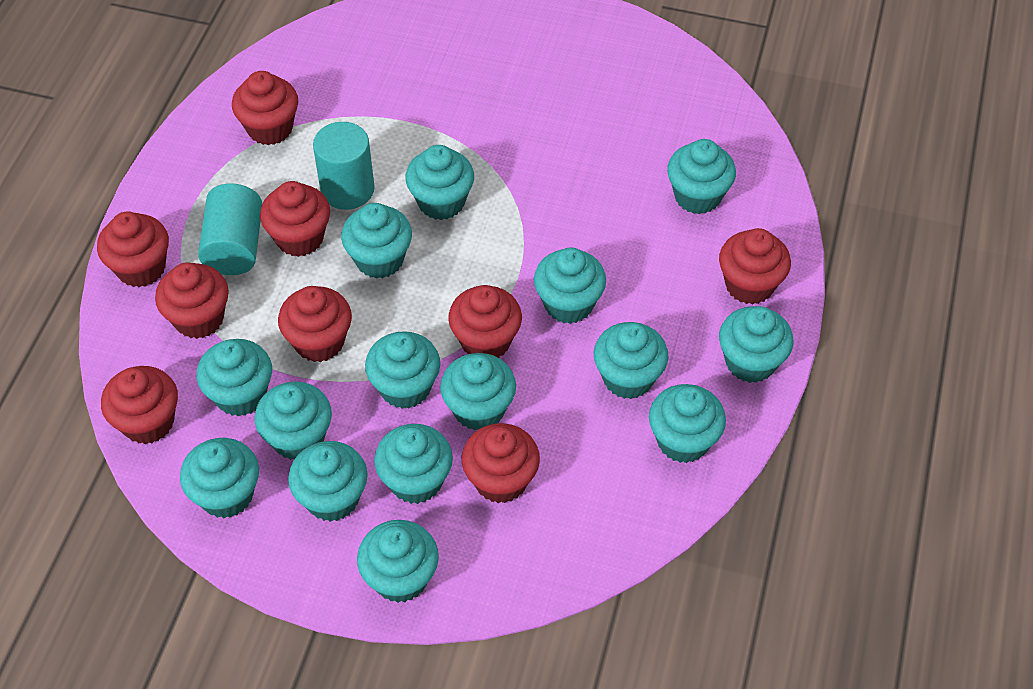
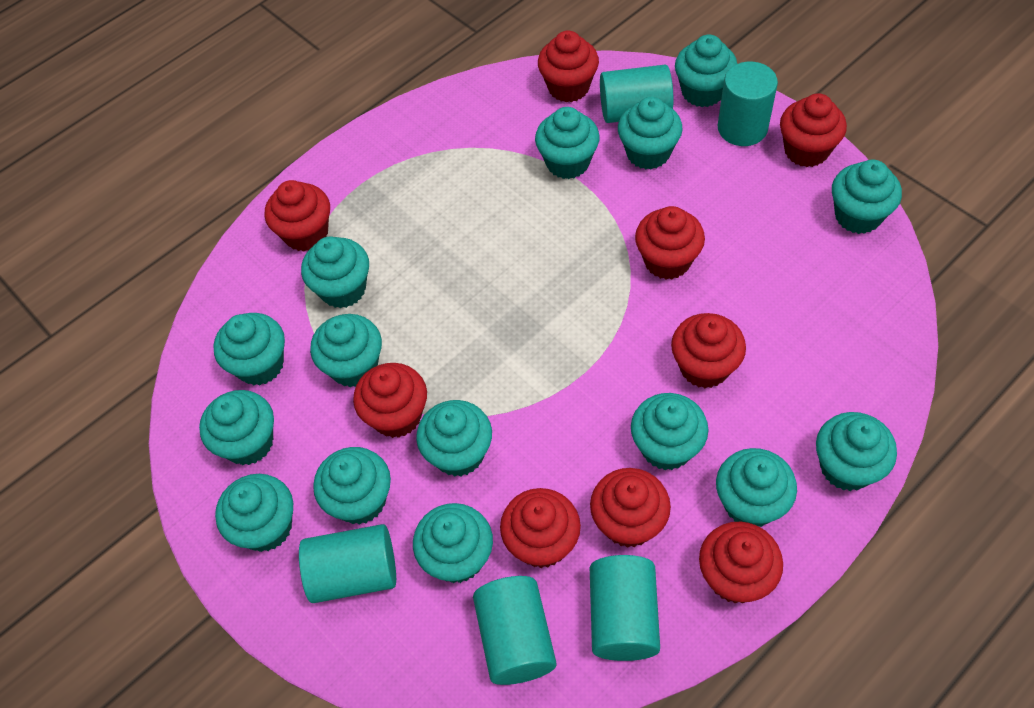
turquoise cylinder: [198,184,262,275] [313,122,375,210] = 2 -> [299,524,396,603] [473,576,557,685] [590,555,660,661] [600,65,674,123] [718,62,778,146] = 5

